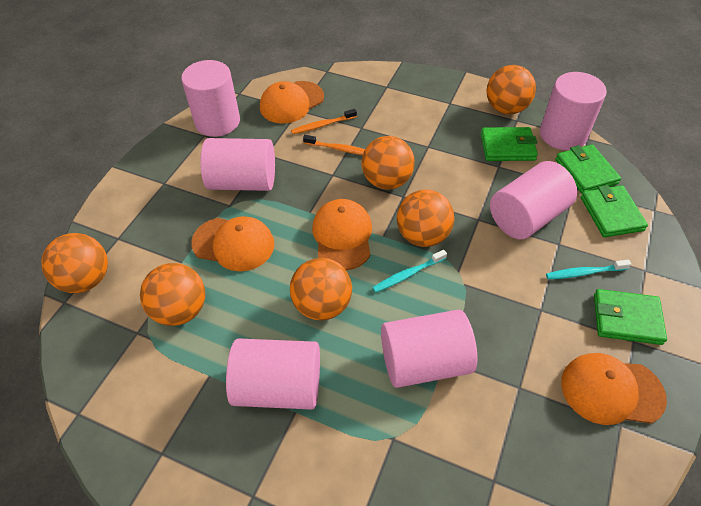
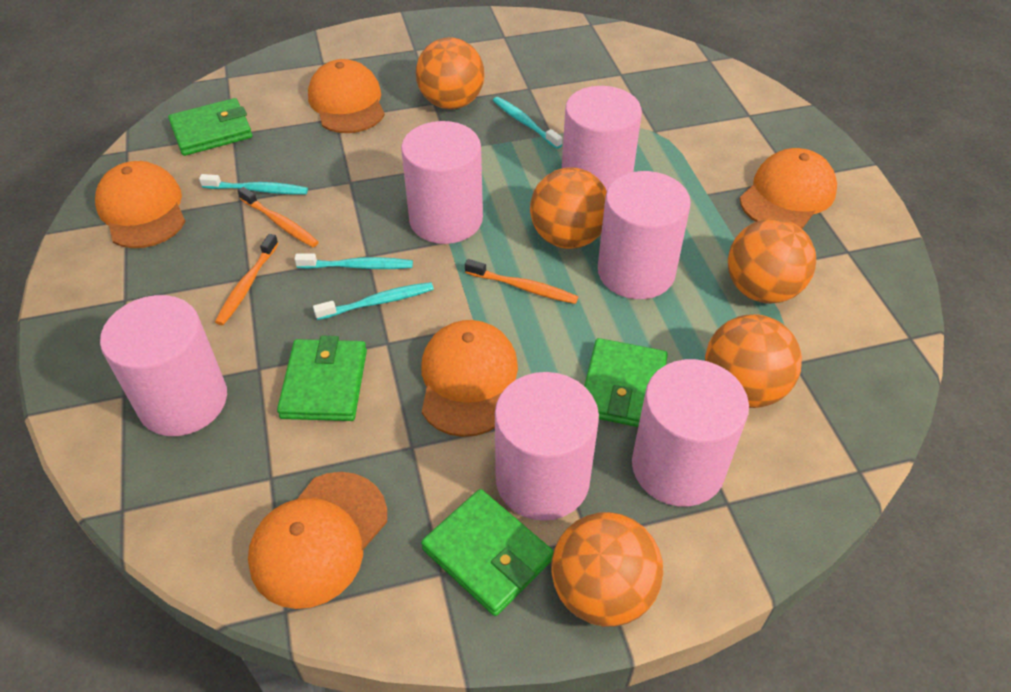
orange ball: [42,233,108,293] [140,263,205,326] [290,258,352,321] [362,136,415,190] [397,190,454,247] [486,65,536,114] = 6 -> [416,37,484,109] [530,167,607,249] [551,512,663,627] [705,314,802,408] [728,218,816,304] = 5
orange cap: [191,216,274,271] [260,81,324,124] [312,199,372,270] [561,353,667,425] = 4 -> [95,161,186,248] [248,472,387,609] [308,59,385,133] [421,320,518,437] [740,148,837,229] = 5
orange toothbrush: [291,109,357,134] [303,135,365,155] = 2 -> [215,234,279,325] [238,187,319,247] [465,259,578,304] = 3
turquoise toothbrush: [372,250,447,293] [546,260,631,279] = 2 -> [199,174,308,194] [294,254,413,269] [313,282,434,320] [493,97,562,149] = 4

